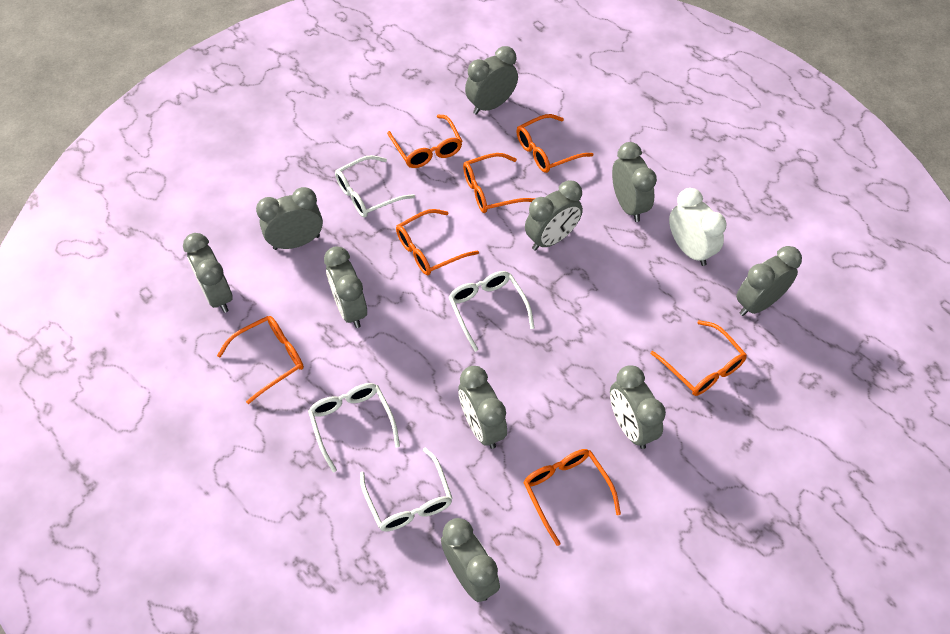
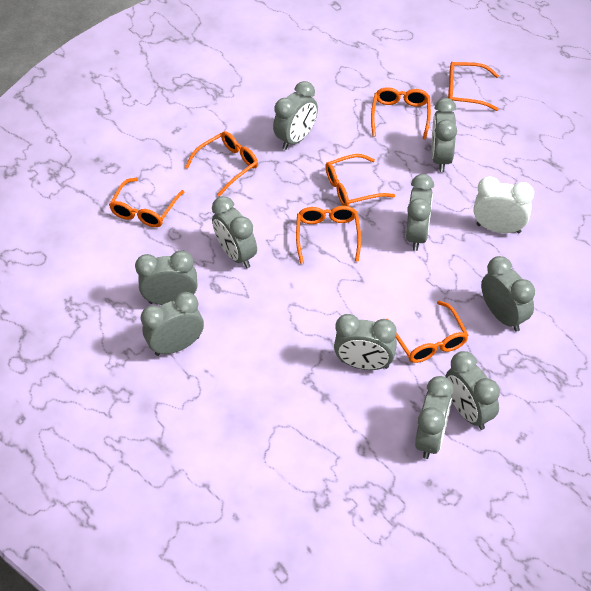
white glasses: [308,383,400,472] [335,155,415,218] [360,448,452,532] [448,271,534,352] = 4 -> none = 0

